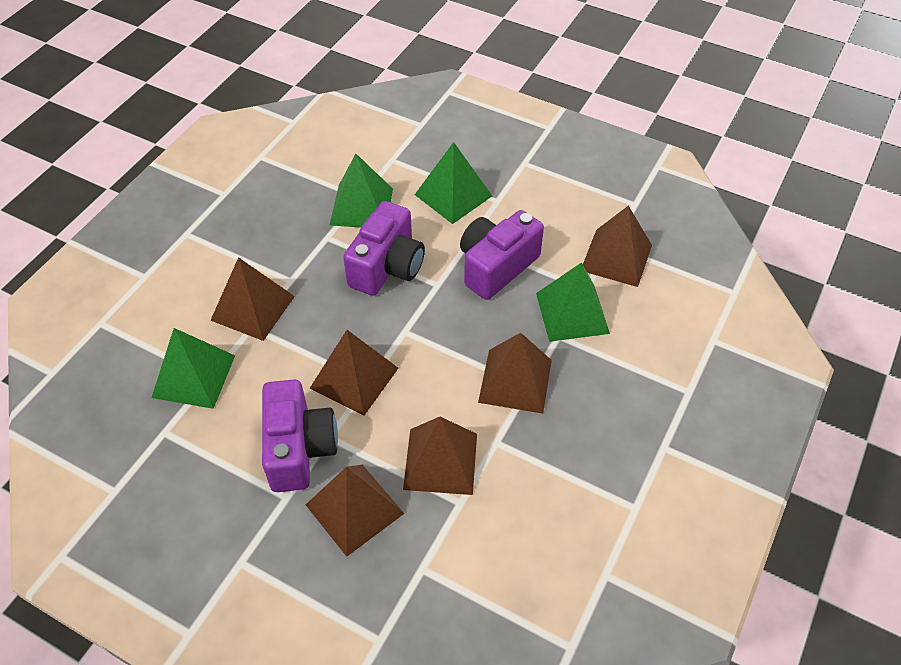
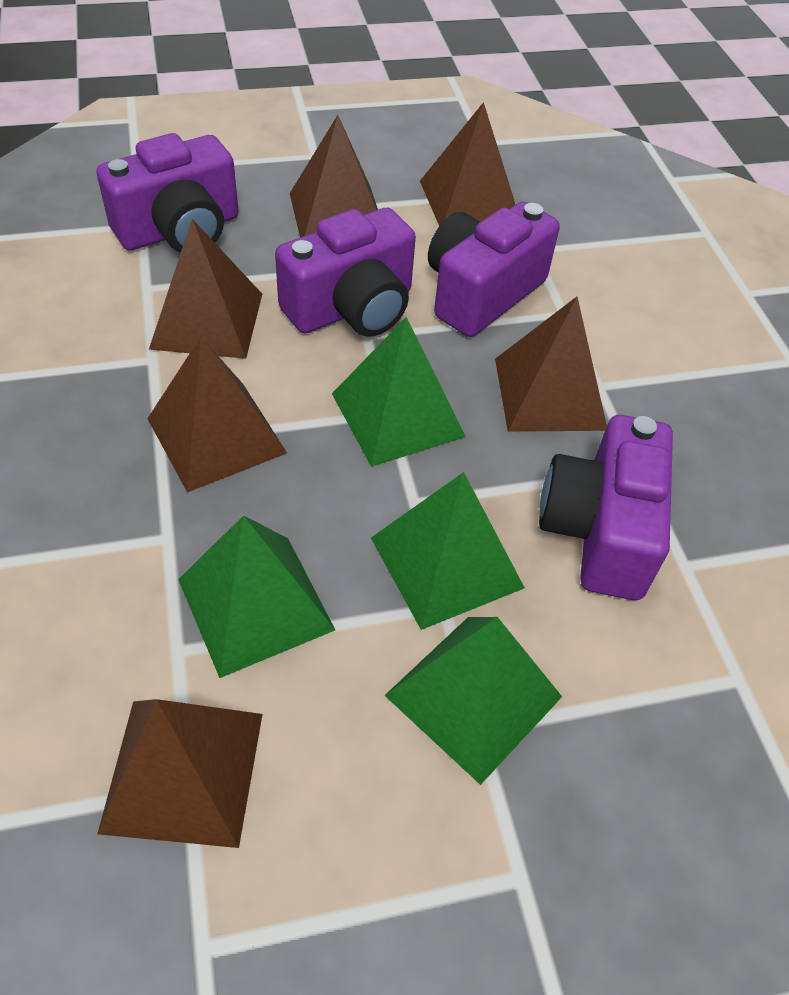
purple camera: [262,379,338,492] [343,201,425,296] [460,210,544,300] = 3 -> [97,133,239,252] [275,208,416,337] [428,202,560,337] [539,415,673,600] = 4

